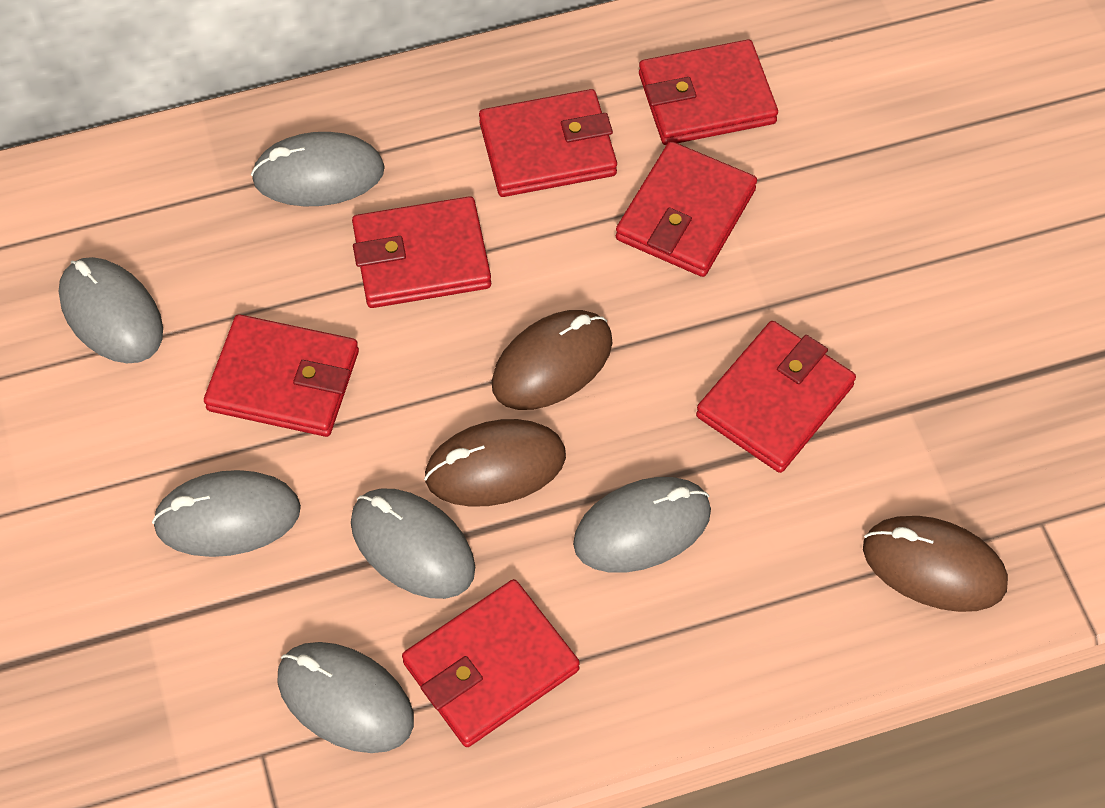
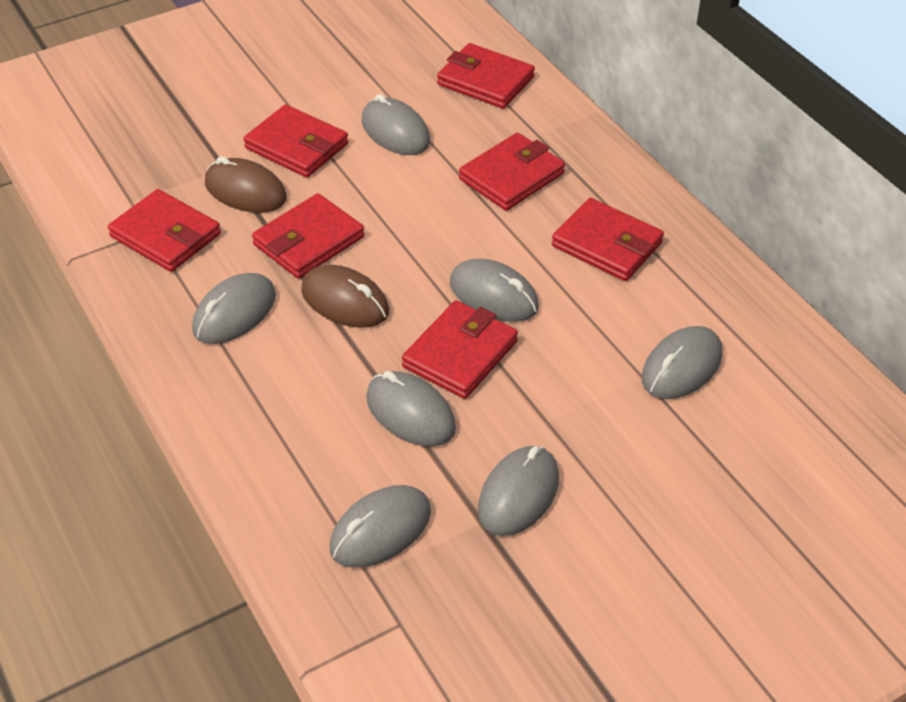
brown mouse: [424,419,566,507] [492,310,612,410] [863,516,1008,612] = 3 -> [205,156,287,213] [301,265,389,328] = 2
grey mouse: [59,257,163,363] [152,470,301,557] [251,132,385,206] [277,642,414,753] [351,488,475,599] [573,477,711,573] = 6 -> [192,273,276,344] [330,485,431,568] [362,94,430,155] [366,371,456,447] [450,259,539,322] [478,446,559,536] [642,326,723,399] = 7

